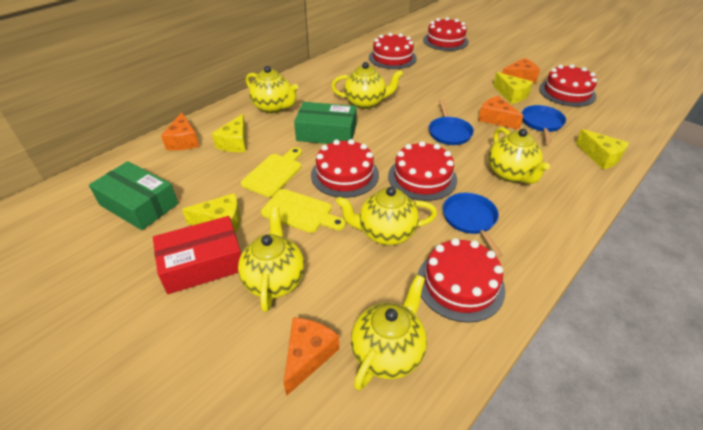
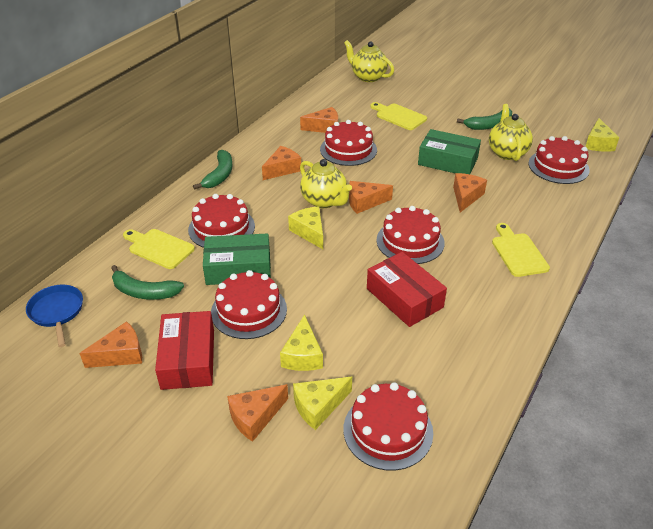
blue pan: [429,99,474,145] [443,193,503,258] [522,105,566,144] = 3 -> [26,285,83,347] = 1
green banana: none = 0 -> [111,265,184,300] [193,150,233,190] [457,108,512,130] = 3
orange cheese: [161,112,199,150] [284,317,339,396] [478,96,524,130] [502,58,540,83] = 4 -> [79,321,142,368] [227,384,288,442] [262,146,301,180] [300,107,338,133] [349,181,393,214] [453,173,487,212] = 6
red box: [153,216,241,294] = 1 -> [155,311,214,390] [367,252,447,327] = 2
yellow cutting board: [241,147,302,197] [261,189,346,233] = 2 -> [123,229,195,269] [370,102,427,130] [492,223,550,277] = 3
yellow teapot: [238,207,305,312] [246,66,298,113] [331,62,403,109] [336,187,437,245] [351,274,427,391] [488,127,550,184] = 6 -> [300,159,352,208] [344,40,394,82] [489,104,533,161] = 3

